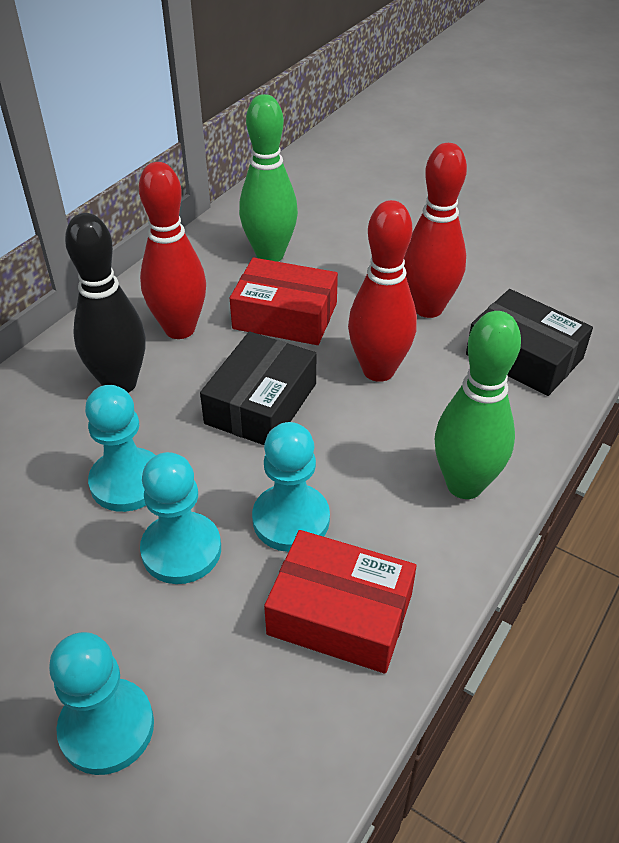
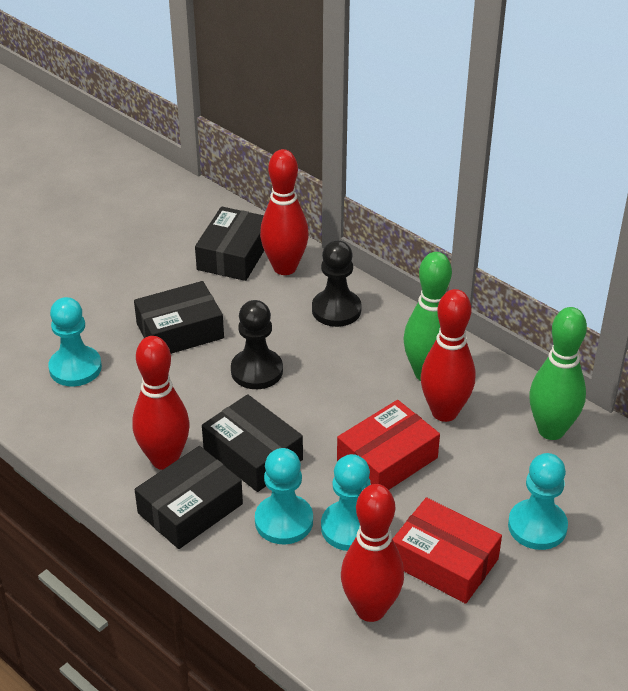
black bowling pin: [65,213,146,393] = 1 -> none = 0
black box: [200,331,316,445] [466,289,593,396] = 2 -> [134,281,224,354] [134,446,243,549] [195,207,264,281] [202,394,303,492] = 4
black pawn: none = 0 -> [231,300,283,389] [312,240,362,327] = 2
red bowling pin: [139,162,206,339] [348,200,417,382] [404,143,467,318] = 3 -> [132,336,190,470] [260,149,309,275] [341,484,404,622] [421,289,475,422] = 4

